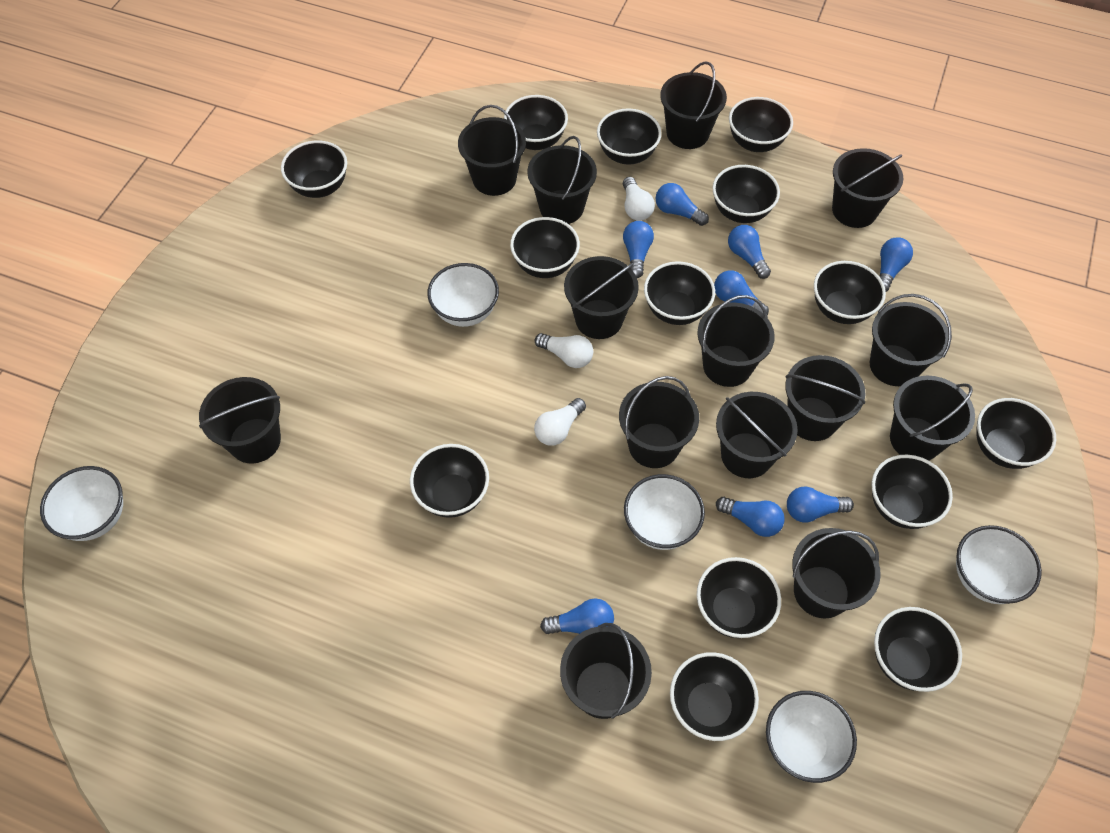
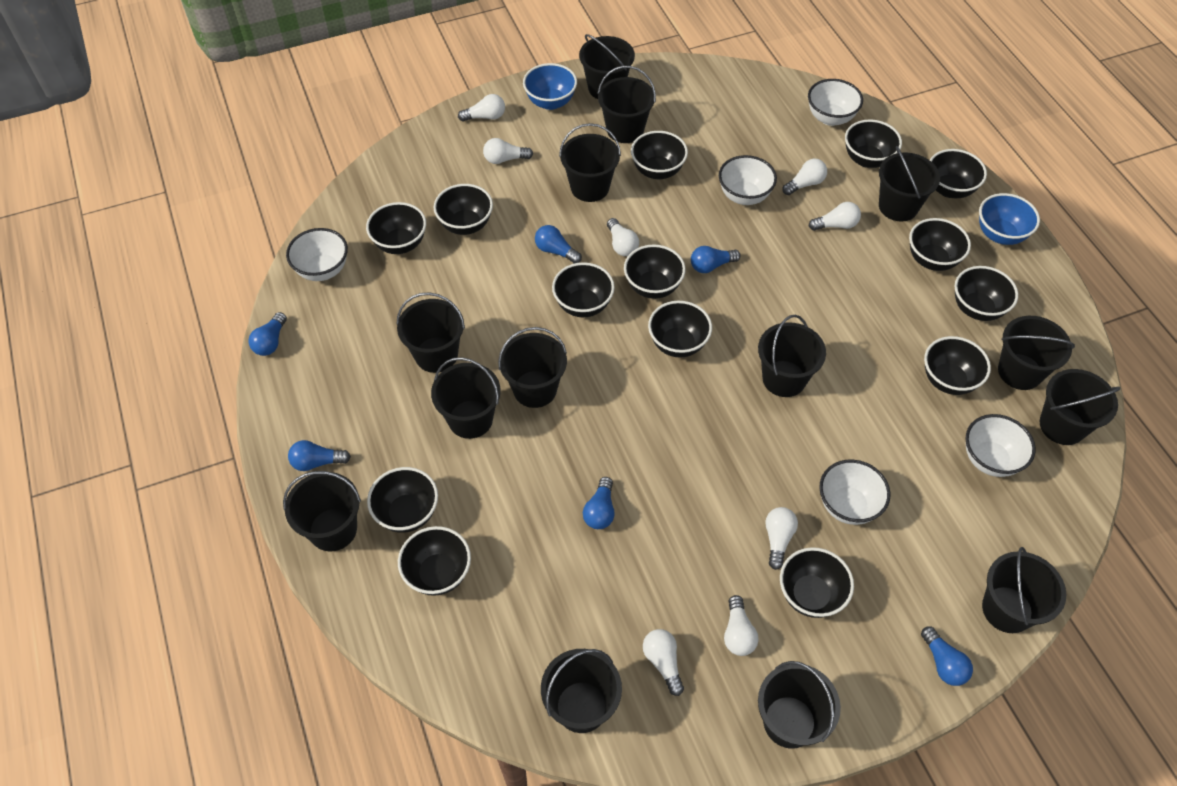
blue bowl: none = 0 -> [523,63,577,110] [979,193,1040,245] = 2
blue light bulb: [540,598,614,634] [623,221,654,278] [656,183,709,226] [714,270,769,316] [716,497,785,537] [728,225,771,279] [787,487,854,523] [880,237,913,292] = 8 -> [248,312,287,356] [288,440,351,471] [535,225,582,264] [583,477,615,529] [691,246,741,273] [921,627,973,686] = 6
white light bulb: [534,398,586,446] [535,333,593,368] [623,177,655,221] = 3 -> [458,94,505,121] [483,138,533,164] [607,218,639,256] [643,629,684,696] [724,595,758,656] [765,507,798,570] [782,159,827,195] [809,202,861,231] = 8

